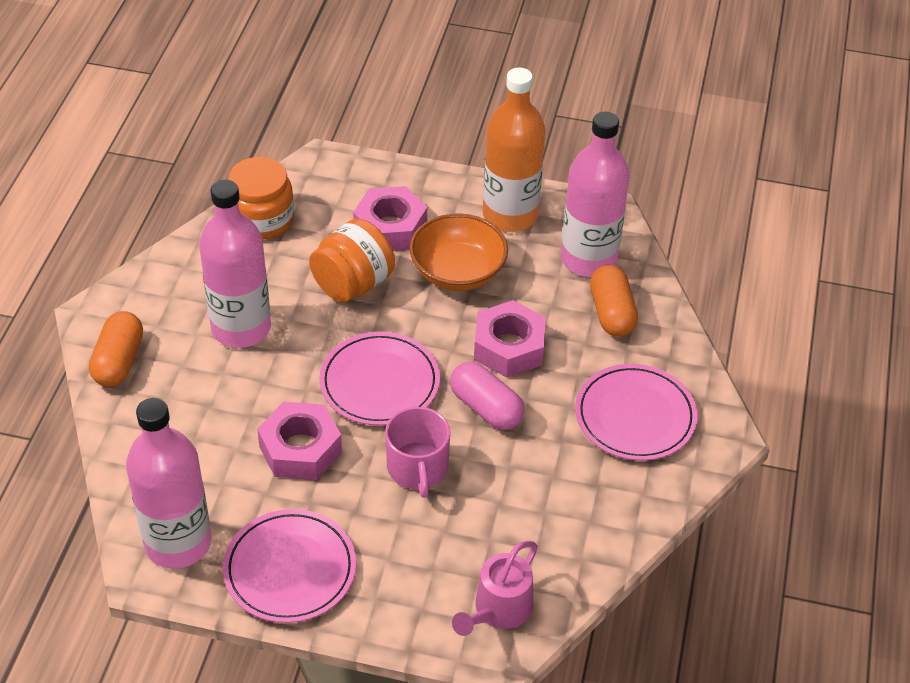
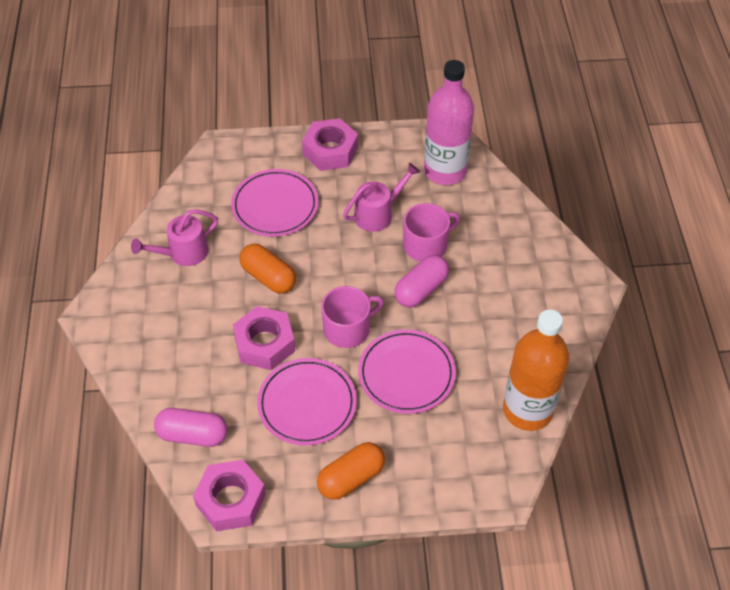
orange bowl: [409,213,508,291] = 1 -> none = 0
orange jar: [228,157,294,239] [309,218,395,302] = 2 -> none = 0
pink bottle: [126,398,212,569] [199,180,271,348] [561,112,630,277] = 3 -> [424,60,474,185] = 1
pink capsule: [450,362,524,430] = 1 -> [154,408,228,447] [394,255,449,307] = 2
pink mug: [385,407,450,498] = 1 -> [321,286,384,348] [403,203,460,261] = 2
pink watering can: [452,541,538,636] = 1 -> [131,210,218,266] [343,163,420,232] = 2

